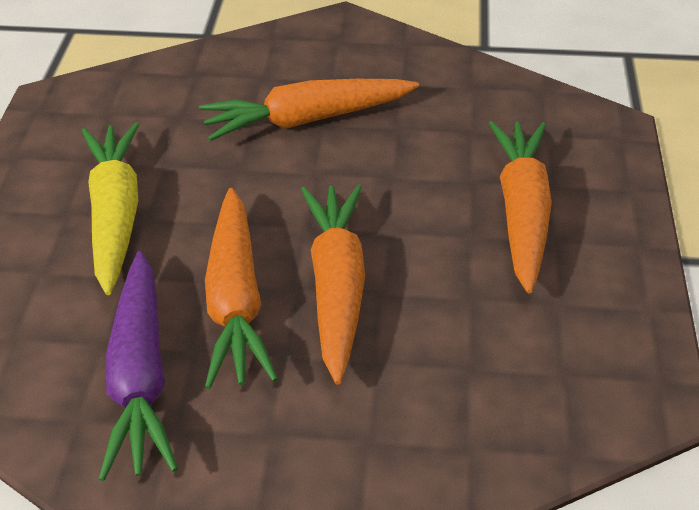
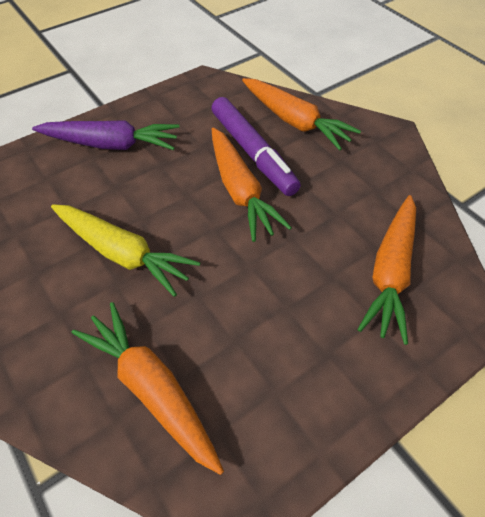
purple marker: none = 0 -> [211,97,301,196] = 1

